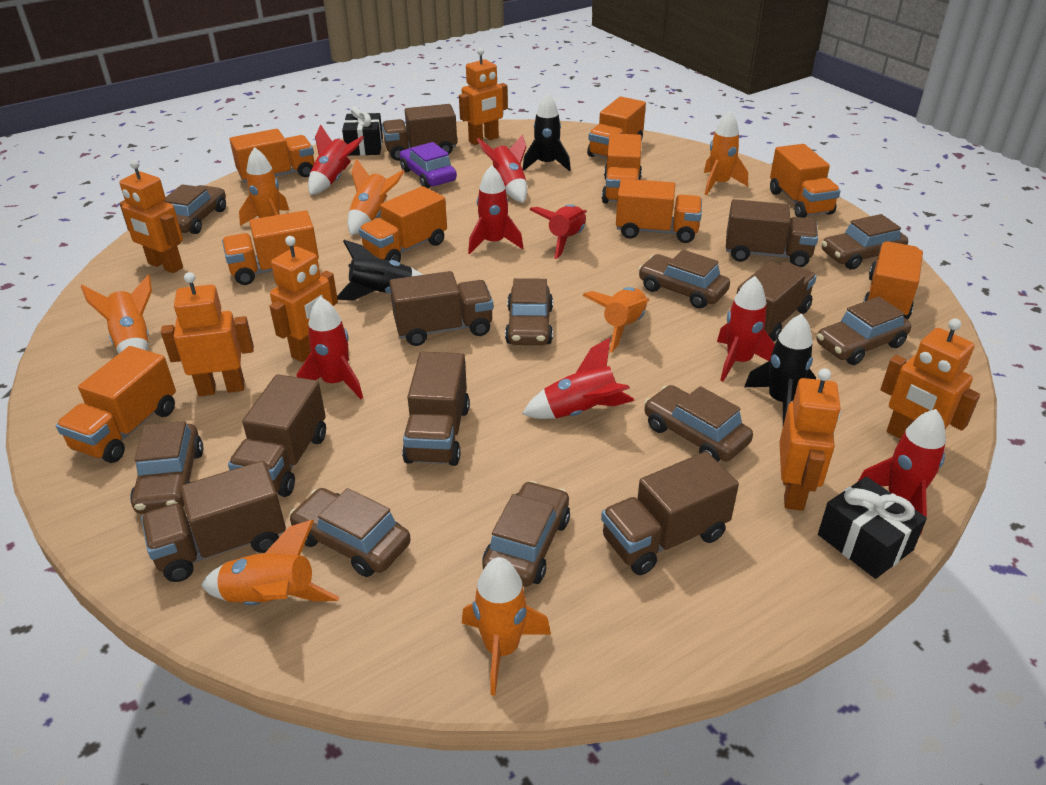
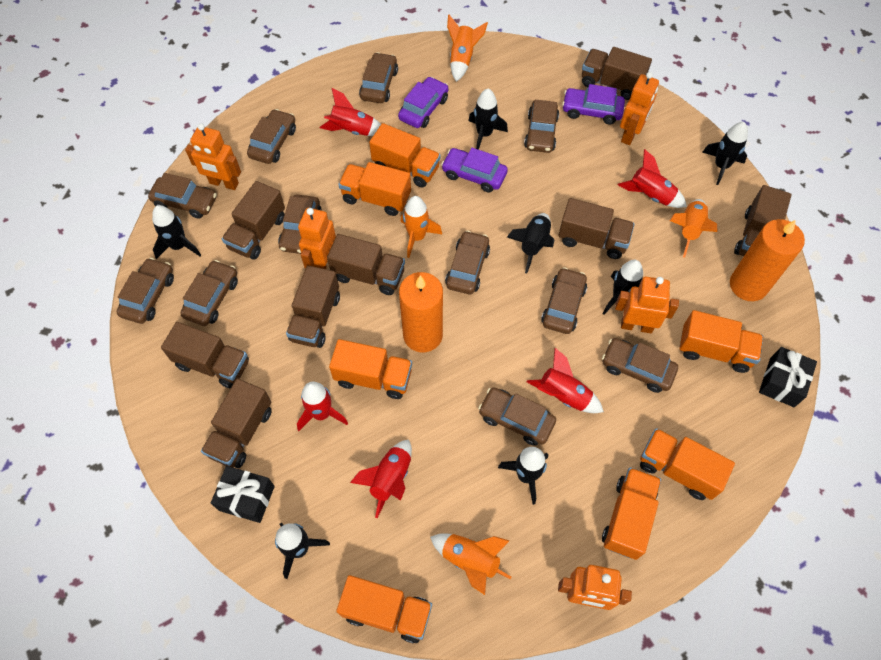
black rocket: [337,240,423,300] [523,93,571,171] [744,314,816,425] = 3 -> [152,205,201,259] [275,523,330,579] [468,89,508,150] [498,447,549,505] [507,213,554,273] [602,260,643,315] [702,122,748,185] = 7
brown car: [130,421,203,514] [164,184,226,234] [289,488,411,577] [483,481,570,587] [505,278,553,345] [638,250,730,309] [644,385,753,462] [817,296,912,365] [822,214,908,270] = 9 -> [117,258,174,324] [148,173,217,219] [180,260,238,326] [247,109,296,164] [278,194,322,254] [359,52,398,103] [445,231,490,294] [478,387,556,446] [524,100,559,153] [541,267,587,334] [602,338,678,393] = 11
orange candle: none = 0 -> [399,272,443,352] [730,219,805,301] = 2
orange robot: [119,160,183,273] [161,272,254,396] [269,236,338,362] [459,48,508,145] [779,368,841,511] [881,319,980,439] = 6 -> [185,123,241,190] [298,208,336,269] [558,565,632,610] [615,277,679,333] [620,72,659,145] = 5
orange rocket: [81,275,152,353] [201,520,339,605] [239,147,290,226] [348,158,405,235] [462,557,551,696] [582,287,650,353] [704,111,748,195] = 7 -> [401,196,442,258] [430,533,511,595] [447,15,488,82] [670,199,717,258] = 4
orange truck: [56,346,176,463] [222,210,319,285] [230,129,314,183] [359,186,447,262] [587,97,646,158] [602,133,642,204] [616,179,702,243] [770,144,841,218] [863,241,923,320] = 9 -> [329,339,412,399] [336,575,432,643] [338,162,411,216] [369,123,441,188] [602,467,661,560] [640,428,735,500] [679,310,763,373] = 7
purple car: [400,142,457,188] = 1 -> [398,77,448,128] [441,148,508,192] [562,84,625,125] = 3
red rocket: [297,297,363,399] [308,124,364,195] [468,165,523,254] [477,134,527,203] [522,338,635,419] [529,204,587,259] [717,276,775,381] [858,409,946,534] = 8 -> [297,382,348,431] [320,88,381,136] [350,440,412,518] [527,348,604,413] [618,149,687,208] = 5

